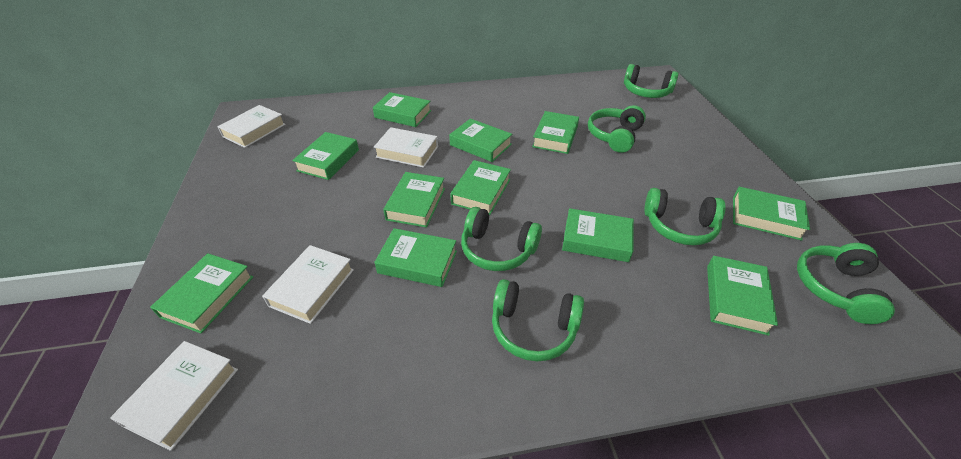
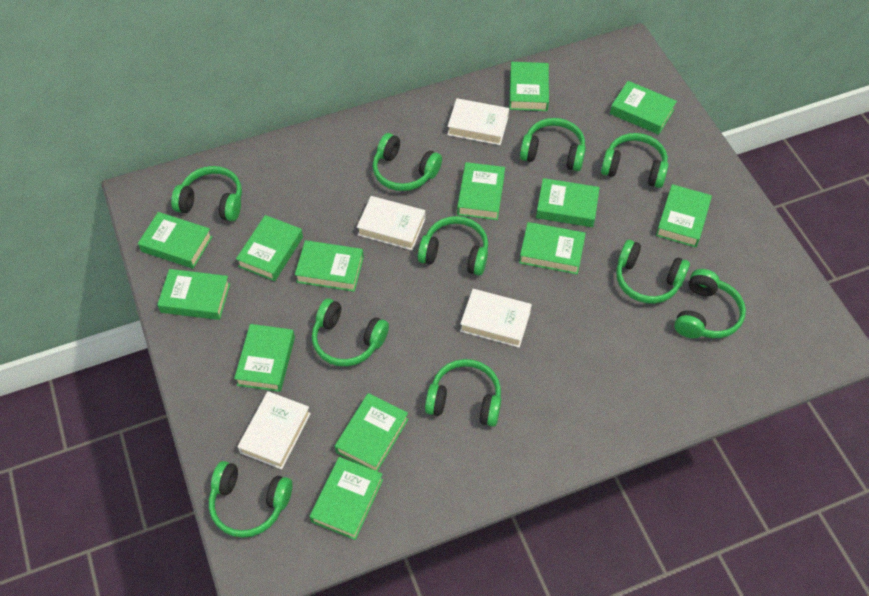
green book: [150,253,253,333] [292,132,359,180] [373,92,431,127] [374,228,457,287] [383,172,445,228] [449,118,512,162] [450,160,511,215] [532,111,579,154] [562,208,634,262] [707,256,778,336] [733,187,810,241] = 11 -> [138,212,213,269] [157,269,230,320] [234,324,295,392] [236,215,303,281] [295,240,364,292] [310,457,383,540] [335,393,409,472] [457,162,505,220] [509,62,549,111] [519,222,586,274] [536,178,600,227] [610,81,677,135] [656,184,712,248] = 13
green headphones: [461,207,542,271] [492,279,584,361] [588,105,646,153] [624,64,679,98] [644,188,726,246] [797,243,895,324] = 6 -> [171,166,242,221] [209,461,292,538] [312,299,389,366] [373,133,442,191] [418,216,488,276] [425,359,501,427] [520,118,586,171] [601,133,669,188] [616,240,690,304] [674,269,746,338] = 10

